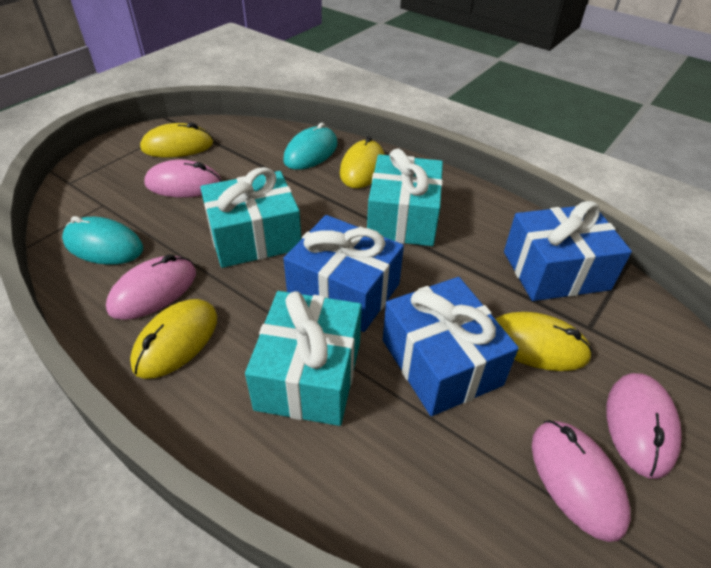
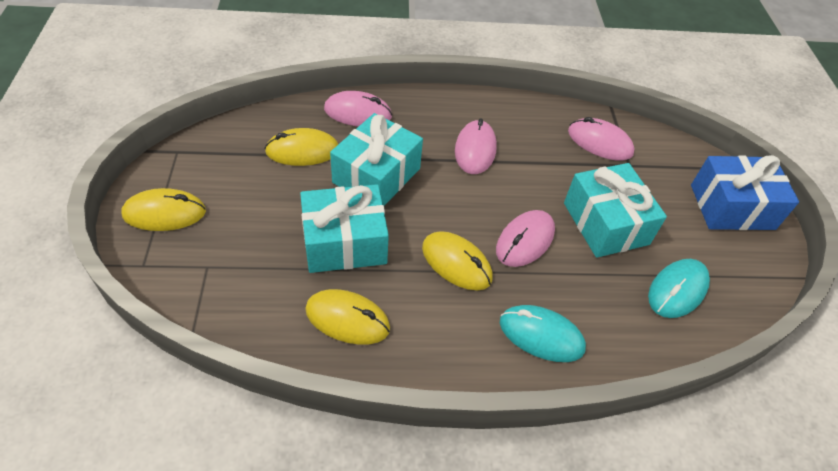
blue gift: [283,215,404,332] [383,277,519,416] [504,201,632,301] = 3 -> [691,155,799,230] = 1

